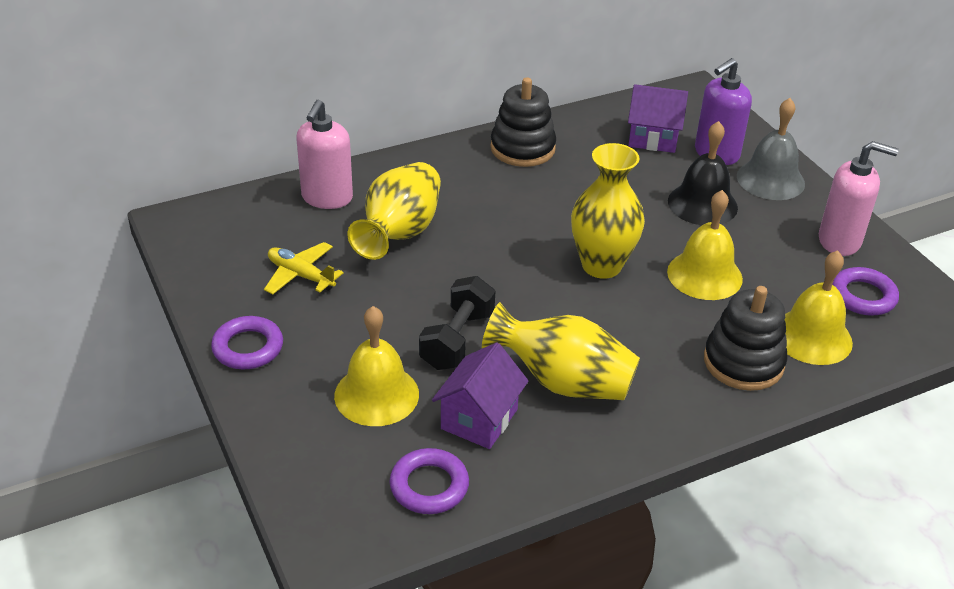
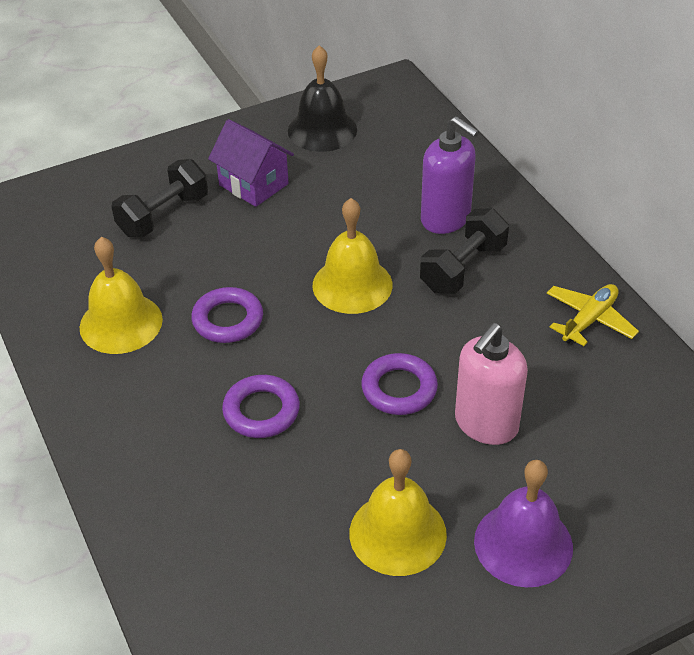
black dumbbell: [419,276,495,370] = 1 -> [111,159,208,238] [420,208,509,294] = 2
black stacking toy: [490,77,556,167] [704,286,788,391] = 2 -> none = 0
grey bell: [737,98,805,200] = 1 -> none = 0
pink soap dispenser: [296,100,353,209] [819,141,899,256] = 2 -> [455,323,528,445] = 1
purple bell: none = 0 -> [474,460,573,588] = 1
purple house: [432,342,528,449] [628,84,688,153] = 2 -> [208,119,294,207] = 1
yellow vase: [347,162,441,260] [482,302,640,400] [571,143,645,279] = 3 -> none = 0

